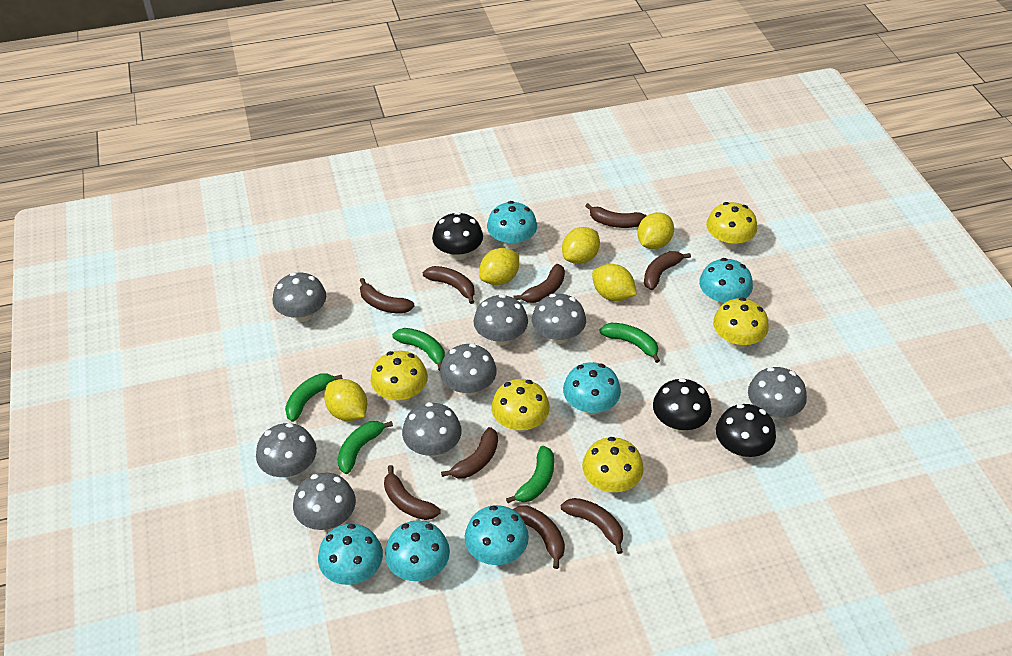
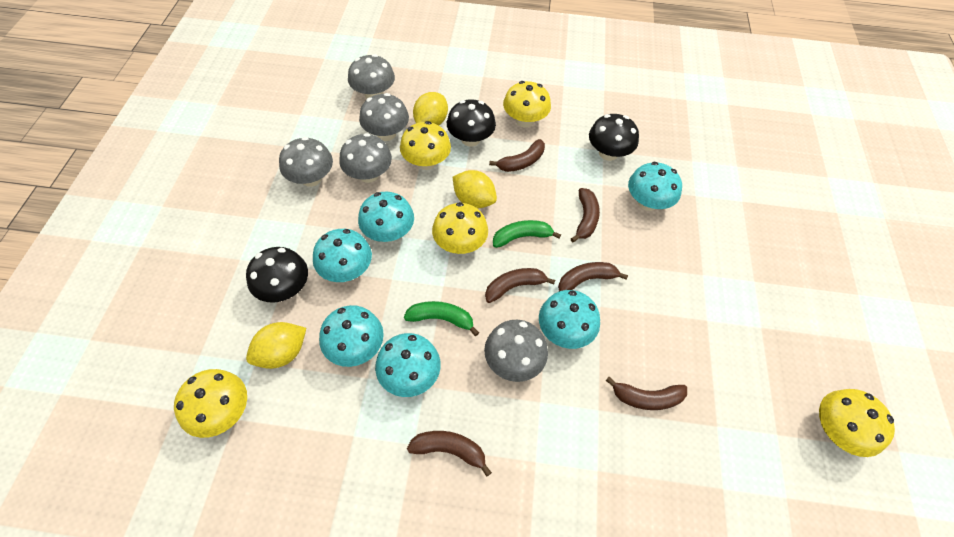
brown banana: [360,278,415,314] [384,465,441,520] [423,266,475,304] [441,427,498,479] [513,505,565,569] [514,264,565,303] [561,498,623,554] [585,203,646,228] [644,251,691,290] = 9 -> [407,431,492,477] [485,268,555,303] [489,139,545,172] [558,262,628,291] [571,188,600,242] [606,377,687,410] = 6
green banana: [285,373,343,422] [337,421,393,474] [392,328,445,371] [506,446,554,503] [600,323,660,363] = 5 -> [404,301,479,336] [493,220,561,248] = 2
grey mushroom: [256,423,317,478] [273,272,326,322] [293,473,356,530] [402,402,462,457] [440,343,497,396] [474,294,528,346] [532,294,586,344] [748,367,807,420] = 8 -> [279,137,333,187] [339,133,392,183] [348,54,395,98] [359,93,409,141] [484,320,548,382] = 5
yellow lemon: [324,379,367,421] [479,248,519,285] [562,227,600,264] [592,264,637,301] [637,212,674,249] = 5 -> [246,322,306,369] [413,92,448,125] [453,170,497,208] = 3

